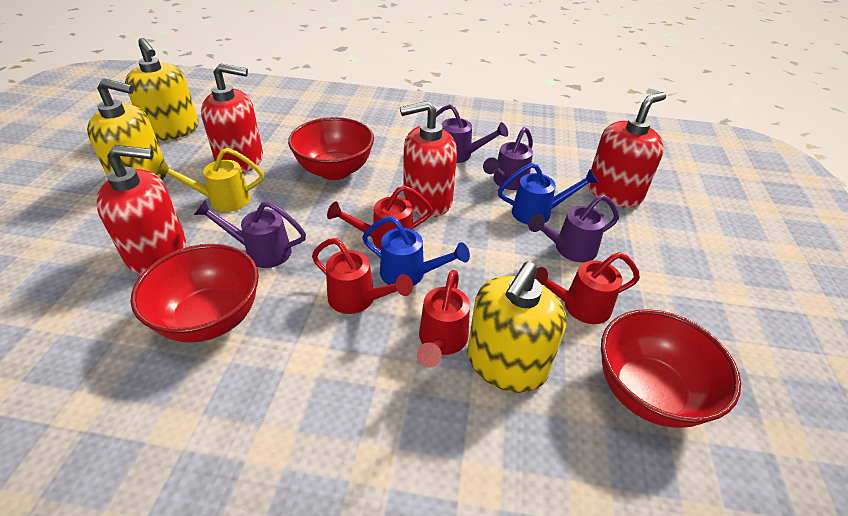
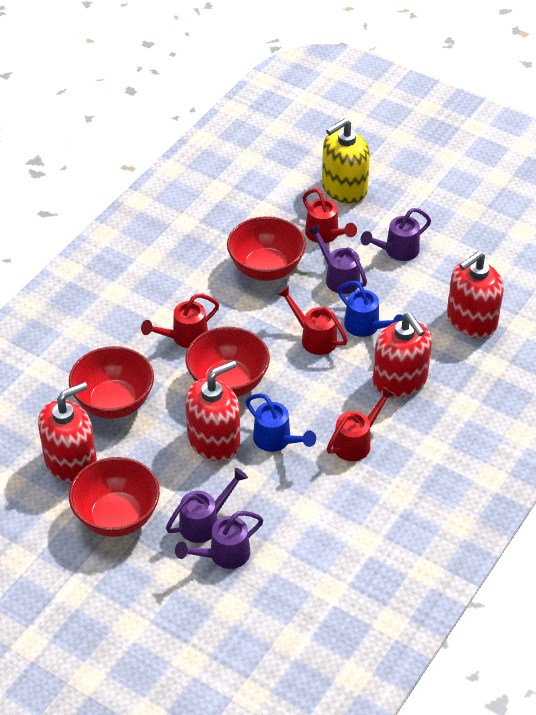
red bowl: [130,244,259,343] [288,117,374,180] [601,309,741,428] = 3 -> [69,346,154,419] [69,457,160,537] [185,327,270,397] [227,216,306,281] = 4
yellow soap dispenser: [87,79,167,180] [125,38,198,141] [467,261,567,393] = 3 -> [322,119,370,203] = 1
yellow watering can: [156,148,264,212] = 1 -> none = 0

